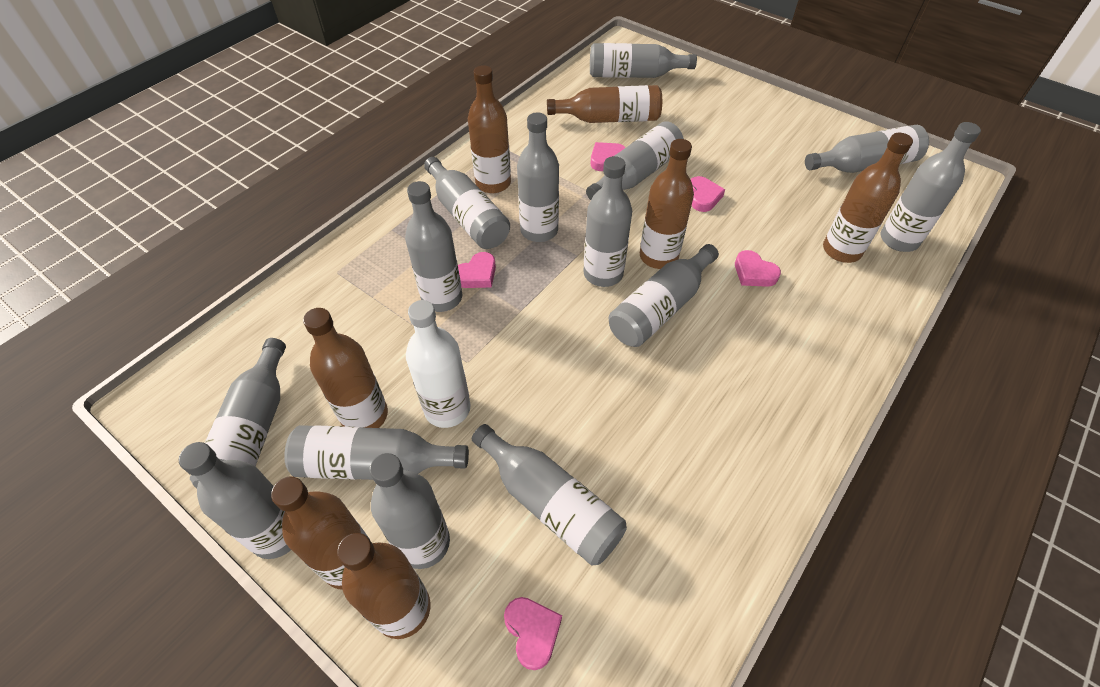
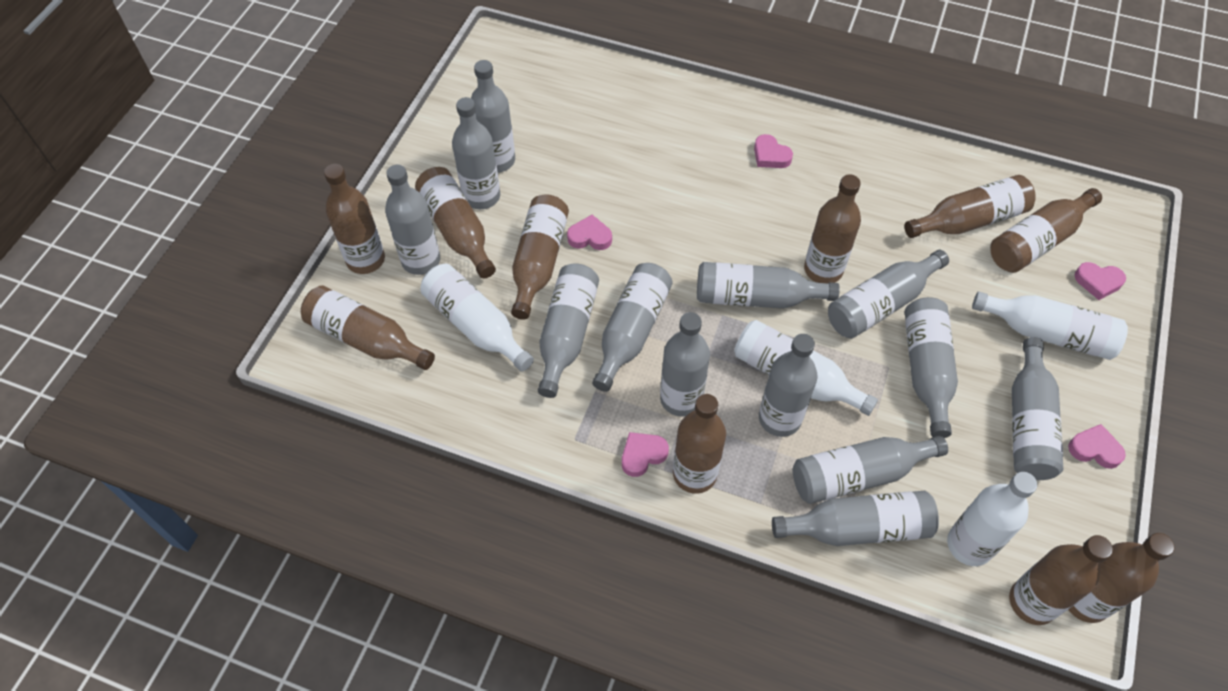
brown bottle: [271,477,370,590] [303,308,388,428] [337,533,430,639] [468,65,511,193] [547,85,662,123] [640,139,694,269] [823,133,913,263] = 7 -> [301,286,435,370] [324,164,385,274] [415,167,496,278] [511,194,569,320] [673,394,726,494] [804,174,861,283] [904,175,1036,238] [990,188,1102,273] [1009,535,1113,625] [1068,533,1175,623] = 10
grey bottle: [179,442,291,559] [190,338,286,489] [284,425,469,480] [369,453,450,569] [405,181,462,312] [424,157,510,249] [472,424,627,566] [517,112,559,242] [583,156,632,287] [586,121,684,200] [590,43,697,78] [609,244,719,347] [805,125,929,173] [881,122,981,252] = 14 -> [385,165,440,275] [452,97,500,209] [471,60,515,173] [538,263,599,398] [592,263,673,392] [660,312,710,416] [697,262,840,309] [759,334,817,437] [772,491,939,546] [793,436,948,504] [828,250,949,338] [905,297,958,438] [1012,337,1063,480] = 13
white bottle: [406,300,471,428] = 1 -> [420,264,534,371] [734,320,878,416] [947,472,1037,566] [972,292,1128,360] = 4

